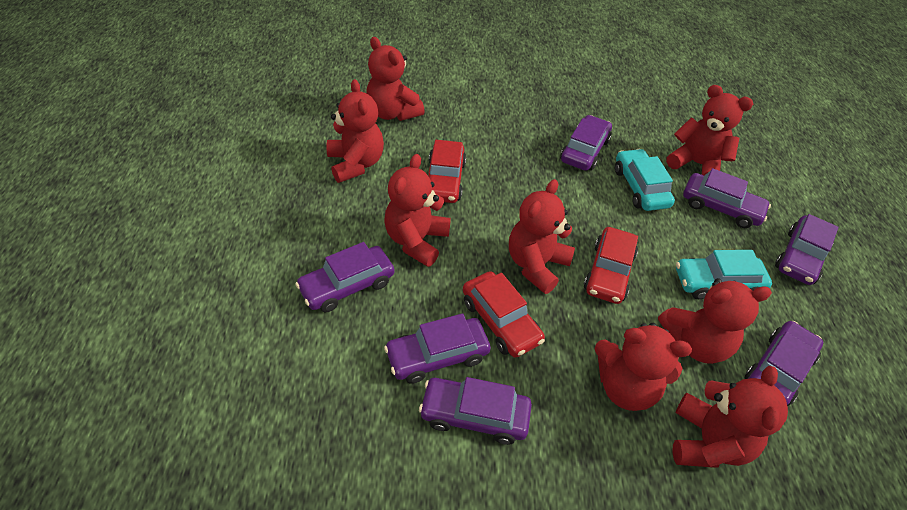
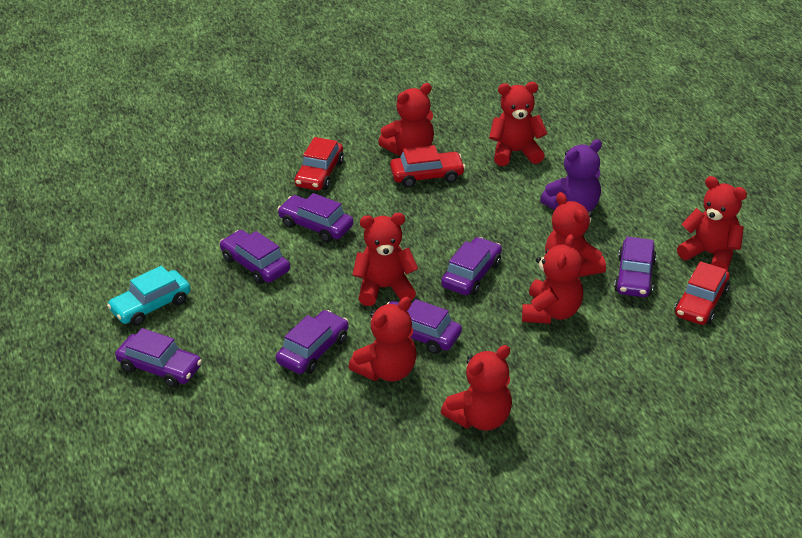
purple teddy bear: none = 0 -> [540,139,602,212] = 1
turquoise car: [615,149,675,211] [676,250,772,299] = 2 -> [107,266,191,326] = 1

